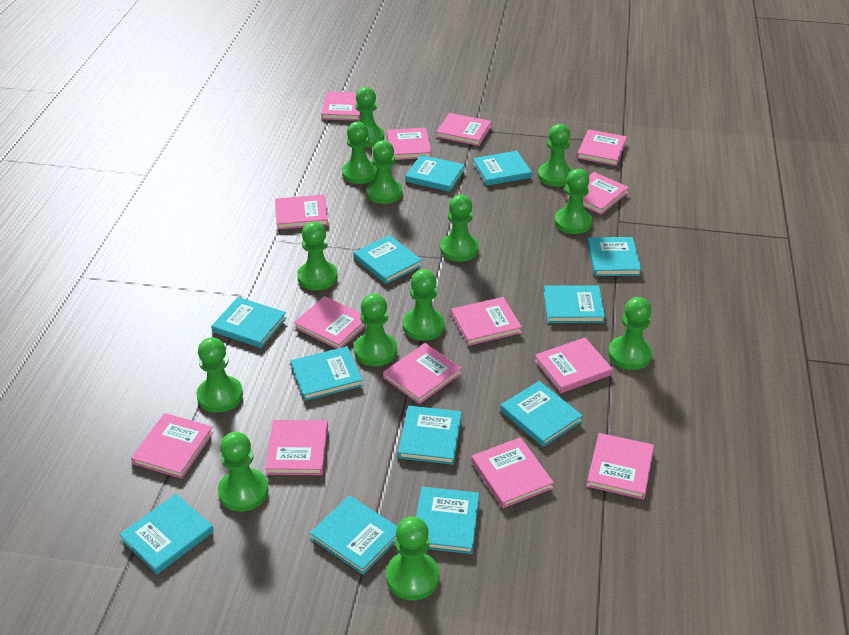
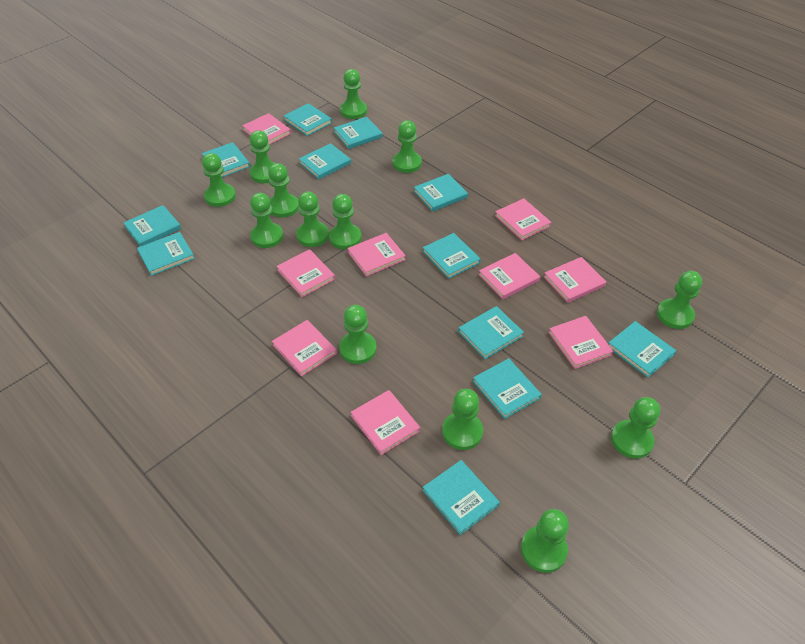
pink book: [131,413,214,479] [265,420,328,475] [275,195,328,230] [294,296,367,349] [321,92,361,121] [383,343,462,404] [387,127,432,160] [436,113,492,146] [451,297,522,346] [471,437,554,508] [534,338,613,393] [566,172,629,215] [577,129,627,166] [587,433,654,500] = 14 -> [242,113,291,144] [272,320,337,376] [276,249,335,297] [347,233,406,276] [350,390,420,455] [479,253,540,299] [495,198,551,240] [544,257,606,303] [548,316,613,369] = 9

